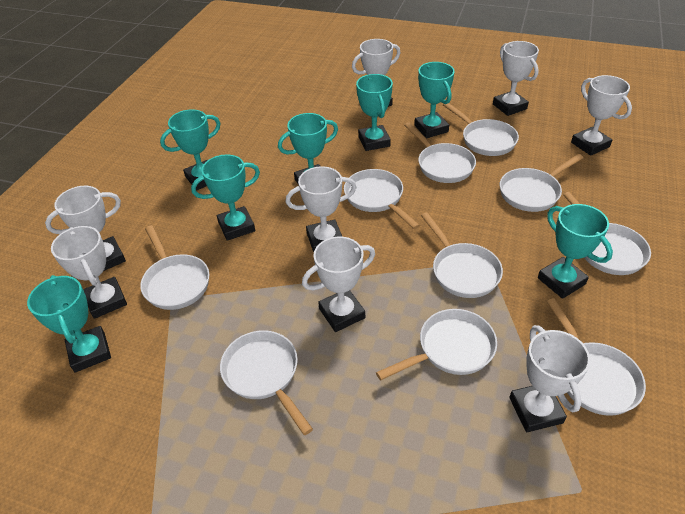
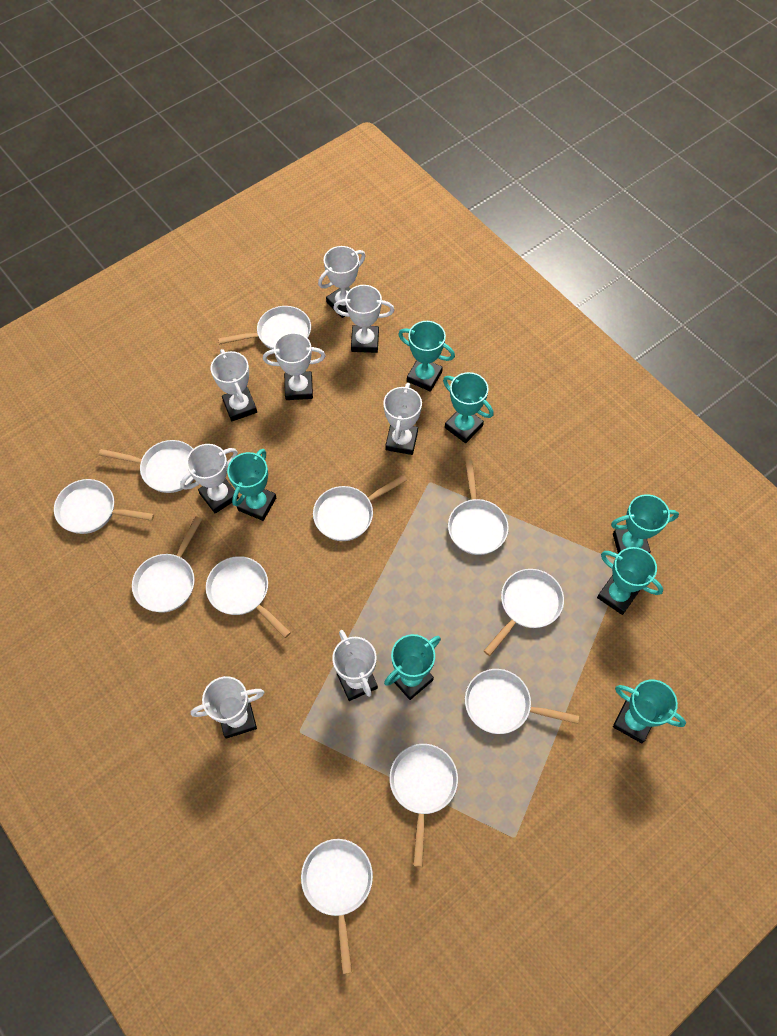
white pan: [140,225,209,310] [220,330,313,435] [344,169,420,229] [376,309,497,381] [404,122,476,183] [421,212,503,298] [443,103,519,156] [500,154,583,212] [546,298,646,416] [563,192,651,275] = 10 -> [54,479,154,534] [99,440,194,493] [132,516,202,613] [206,556,291,638] [218,306,311,350] [301,839,373,974] [313,475,407,541] [390,744,458,867] [448,459,509,555] [465,669,579,734] [484,569,564,656] = 11

